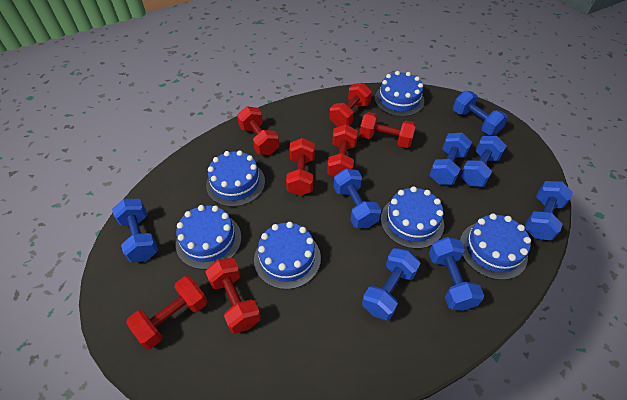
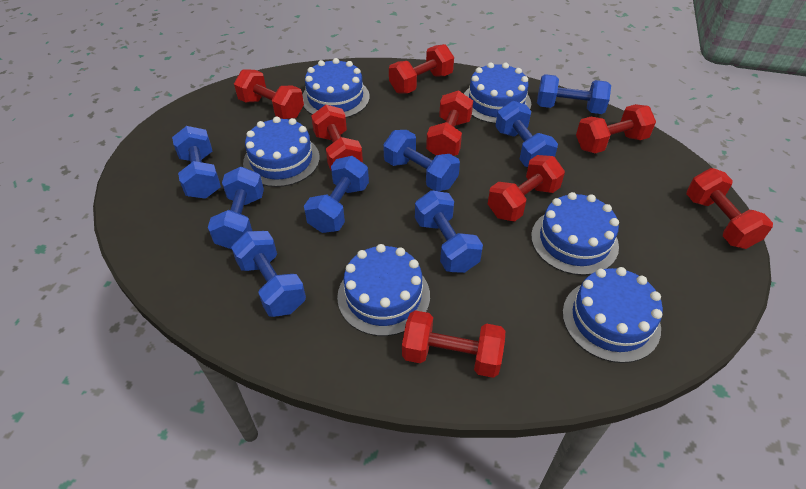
red dumbbell: [126,276,207,349] [205,258,261,334] [237,106,279,155] [286,138,315,196] [327,124,358,177] [329,83,372,127] [359,112,416,148] = 7 -> [234,69,304,119] [311,105,363,170] [389,44,454,94] [402,310,505,378] [426,90,473,156] [488,155,565,222] [576,104,656,153] [686,168,773,249] = 8

